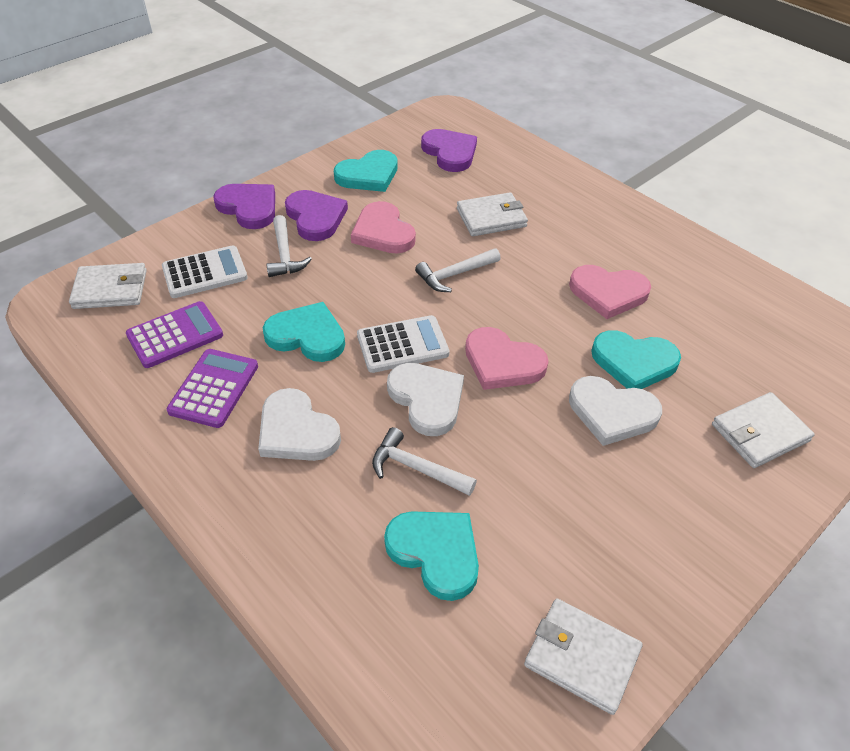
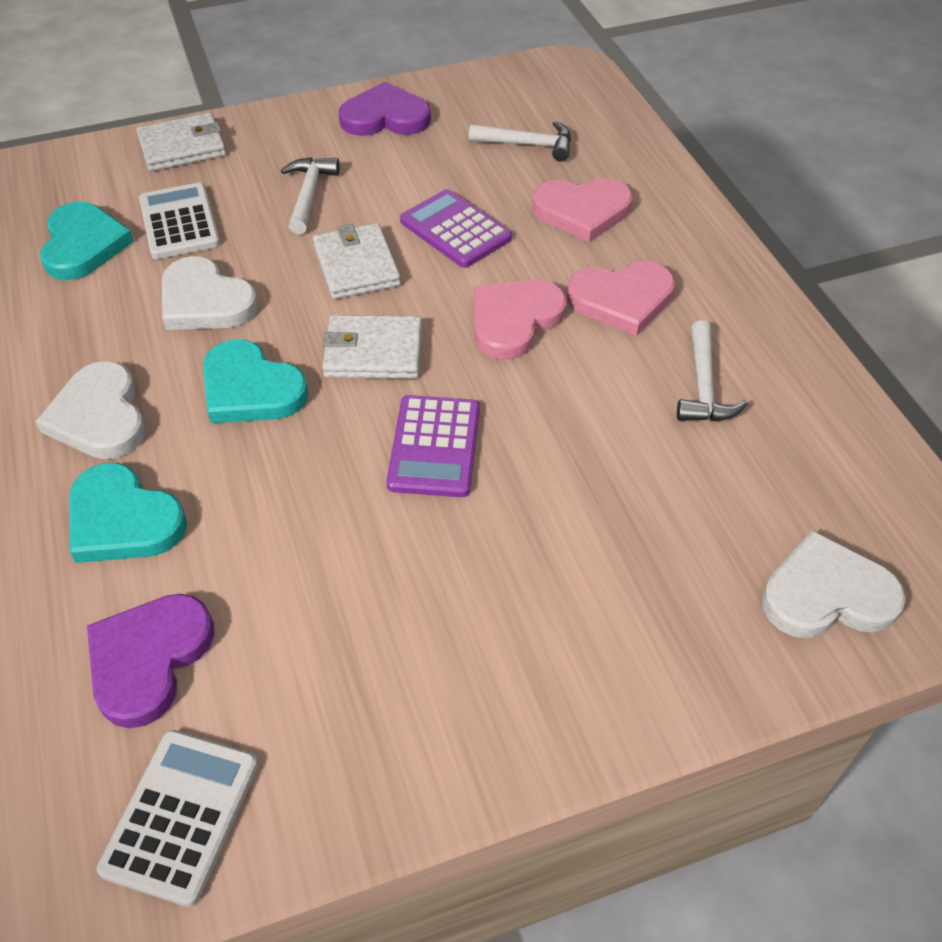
purple heart: [213,184,275,229] [285,190,348,241] [421,129,477,172] = 3 -> [87,594,215,728] [338,82,431,136] = 2
turquoise heart: [263,302,345,362] [334,150,398,192] [384,511,479,601] [591,331,681,389] = 4 -> [40,202,134,280] [69,463,187,563] [203,339,309,423] = 3
white wallet: [69,263,147,309] [457,192,528,236] [524,598,643,715] [712,392,815,468] = 4 -> [136,113,226,171] [313,223,401,299] [322,315,422,379] = 3

